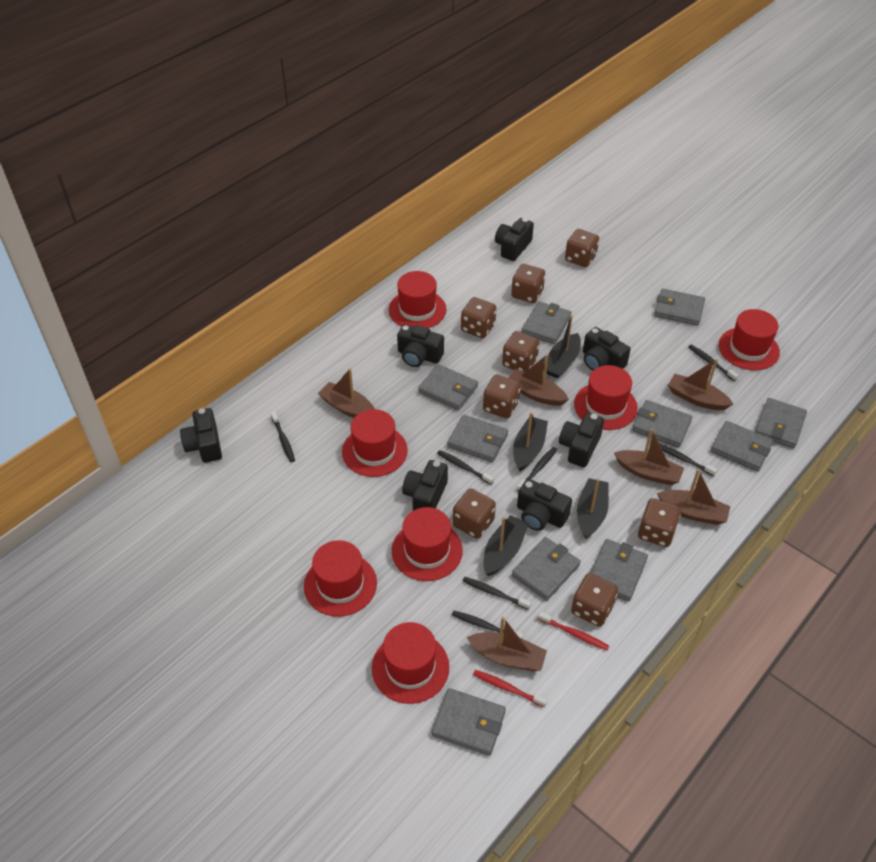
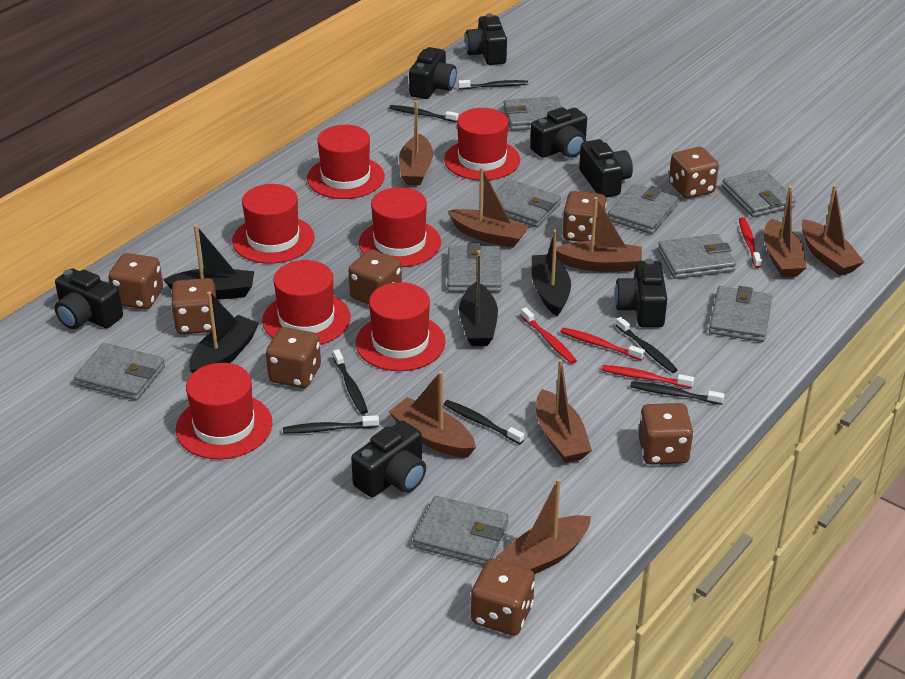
brown boat: [318,368,375,418] [466,617,547,671] [508,354,569,406] [614,429,684,485] [657,469,730,525] [668,359,733,410] = 6 -> [389,371,476,458] [399,100,433,185] [448,167,530,248] [497,478,591,574] [536,359,592,463] [556,197,642,272] [764,186,807,277] [802,185,864,276] = 8
grey wallet: [418,364,478,410] [432,688,506,756] [447,415,508,462] [512,537,580,601] [521,301,571,344] [591,539,648,601] [632,400,692,447] [654,289,705,326] [711,421,773,471] [755,398,807,448] = 10 -> [74,343,165,401] [413,496,509,566] [447,243,501,292] [495,179,561,227] [503,96,562,131] [608,184,678,234] [658,234,736,279] [709,286,772,342] [722,169,796,217] = 9
red toothbrush: [473,670,547,708] [538,612,609,651] = 2 -> [521,308,577,364] [560,327,645,361] [602,365,694,388] [739,217,762,268] = 4

